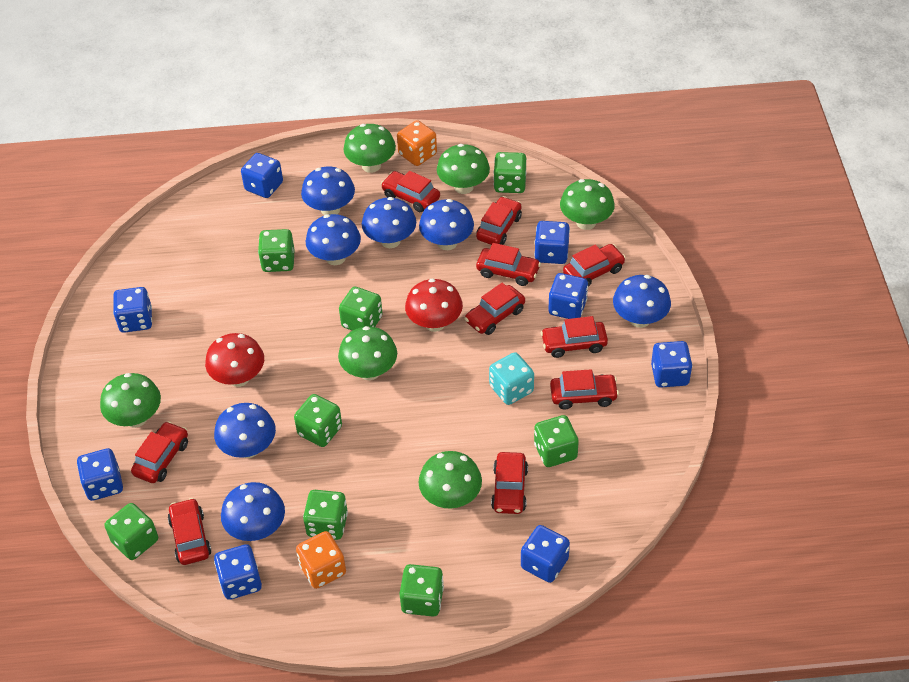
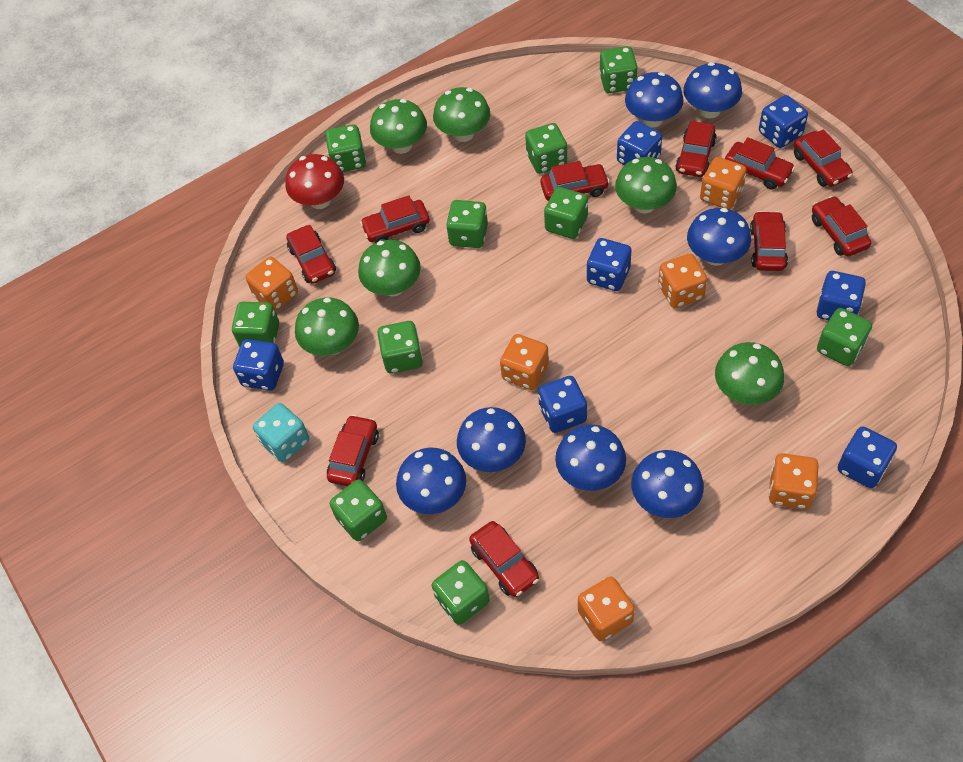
blue dice: [77,448,123,501] [113,287,152,333] [214,544,262,600] [241,153,283,198] [521,525,570,583] [534,221,570,264] [549,273,588,319] [651,341,692,388] = 8 -> [233,339,284,391] [538,376,587,433] [587,238,632,291] [617,121,662,165] [759,95,808,148] [817,271,866,320] [838,426,897,488] = 7
green dice: [104,503,158,560] [258,229,295,272] [294,394,342,447] [303,490,348,540] [339,286,383,331] [399,564,444,617] [493,152,526,193] [534,415,579,467] = 8 -> [232,302,279,347] [325,124,366,172] [330,479,387,541] [377,321,423,374] [432,560,490,625] [446,200,488,248] [525,123,567,174] [544,187,588,239] [599,46,638,93] [817,308,872,366] = 10
orange dice: [296,531,346,589] [397,120,437,166] = 2 -> [246,257,298,311] [500,334,549,390] [578,576,635,641] [658,254,707,308] [700,157,747,209] [768,453,819,509] = 6
red mushroom: [205,333,264,387] [405,279,463,332] = 2 -> [285,154,344,209] = 1

